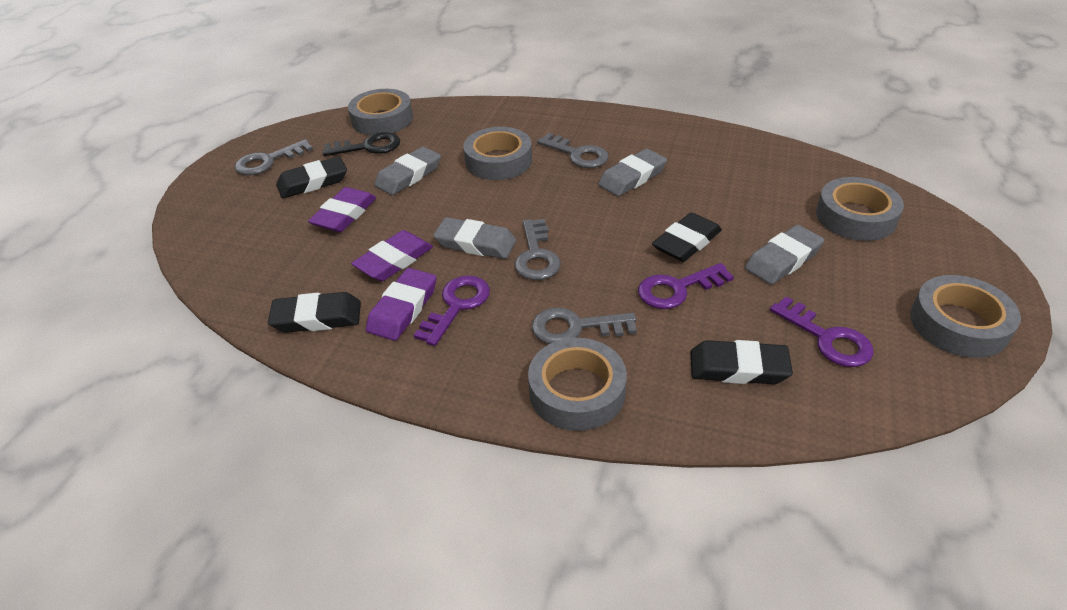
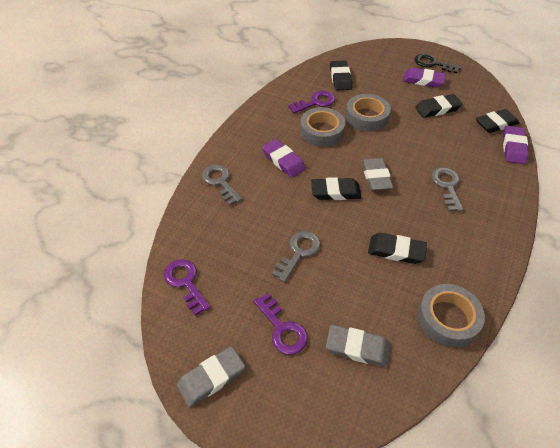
black eraser: [268,292,361,333] [276,156,347,198] [652,212,722,262] [691,340,793,384] = 4 -> [311,177,362,200] [330,61,352,90] [368,233,427,264] [415,94,463,118] [476,109,519,133] = 5
grey eraser: [374,147,441,195] [433,217,516,259] [598,149,667,196] [745,225,824,285] = 4 -> [177,346,245,407] [326,325,391,367] [362,158,393,191] = 3
grey key: [235,139,313,175] [514,219,561,280] [532,307,637,344] [537,133,609,168] = 4 -> [202,165,242,206] [272,231,320,282] [431,167,464,212] = 3
grey tape: [348,89,413,135] [463,127,532,180] [528,338,627,431] [816,177,904,241] [910,275,1021,358] = 5 -> [300,107,345,147] [345,94,391,132] [417,284,485,347] = 3

